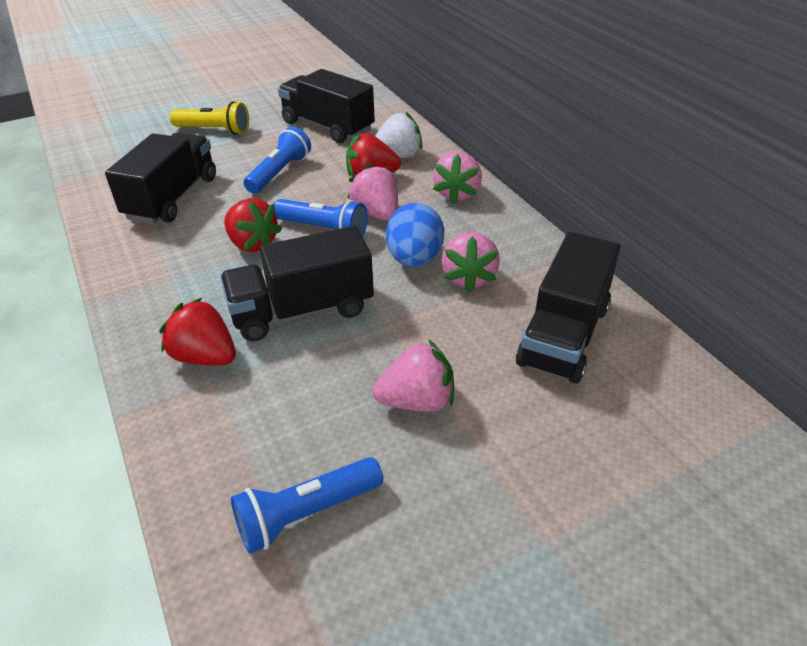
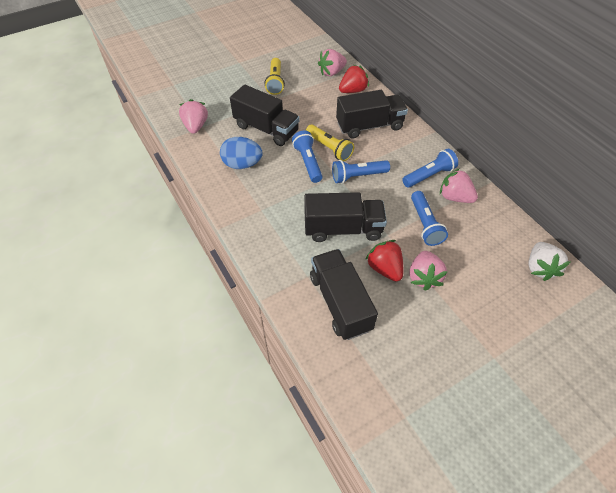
blue flashlight: [231,457,383,554] [243,127,311,193] [274,199,368,236] = 3 -> [292,130,323,183] [332,160,390,183] [402,149,458,188] [411,191,448,246] = 4
red strawberry: [159,297,236,365] [224,198,282,252] [346,133,401,176] = 3 -> [339,65,369,93] [365,240,403,282] = 2
yellow flashlight: [170,101,249,135] = 1 -> [265,58,285,95] [306,124,354,161] = 2

